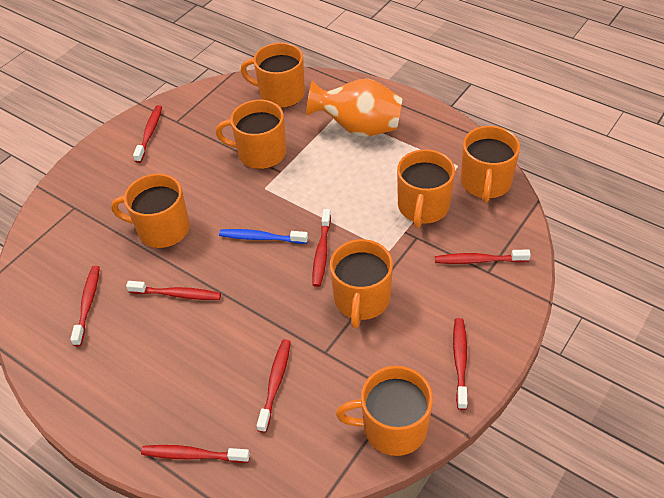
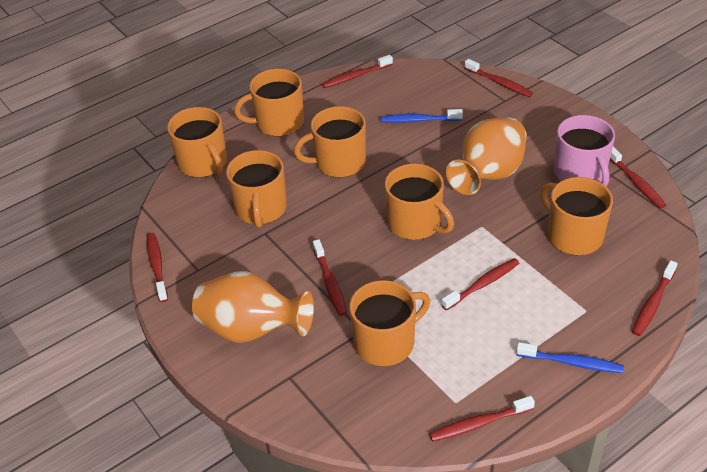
blue toothbrush: [219,229,308,244] = 1 -> [381,109,463,123] [516,342,624,373] = 2
orange vase: [306,79,403,137] = 1 -> [192,271,314,343] [446,117,527,195] = 2
pink mug: none = 0 -> [554,115,615,187] = 1

